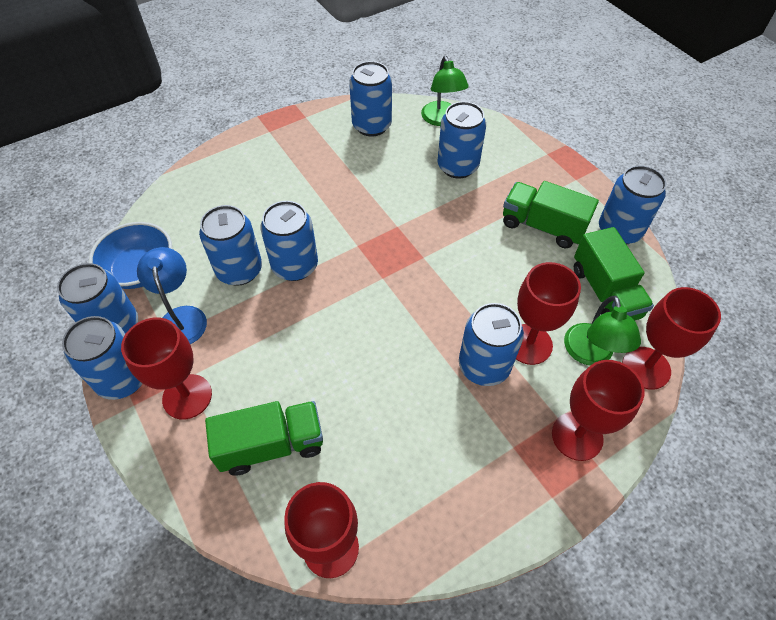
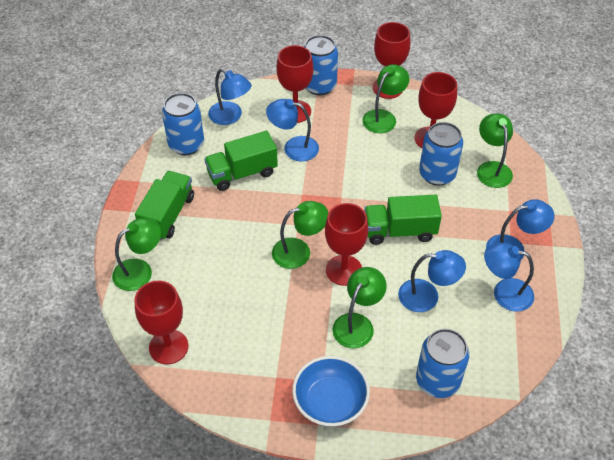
blue can: [57,263,138,333] [62,316,142,400] [199,205,262,286] [260,201,318,281] [349,61,392,136] [438,101,486,179] [459,303,524,386] [599,165,666,245] = 8 -> [162,93,204,155] [304,35,338,96] [416,329,470,398] [419,122,463,186] = 4
blue lamp: [137,247,207,344] = 1 -> [208,68,252,125] [266,99,319,162] [398,250,466,312] [484,243,534,312] [486,199,555,260] = 5
green lamp: [421,56,468,126] [564,296,641,365] = 2 -> [112,218,161,291] [272,201,328,269] [332,267,387,348] [362,64,409,133] [477,114,513,188] = 5

